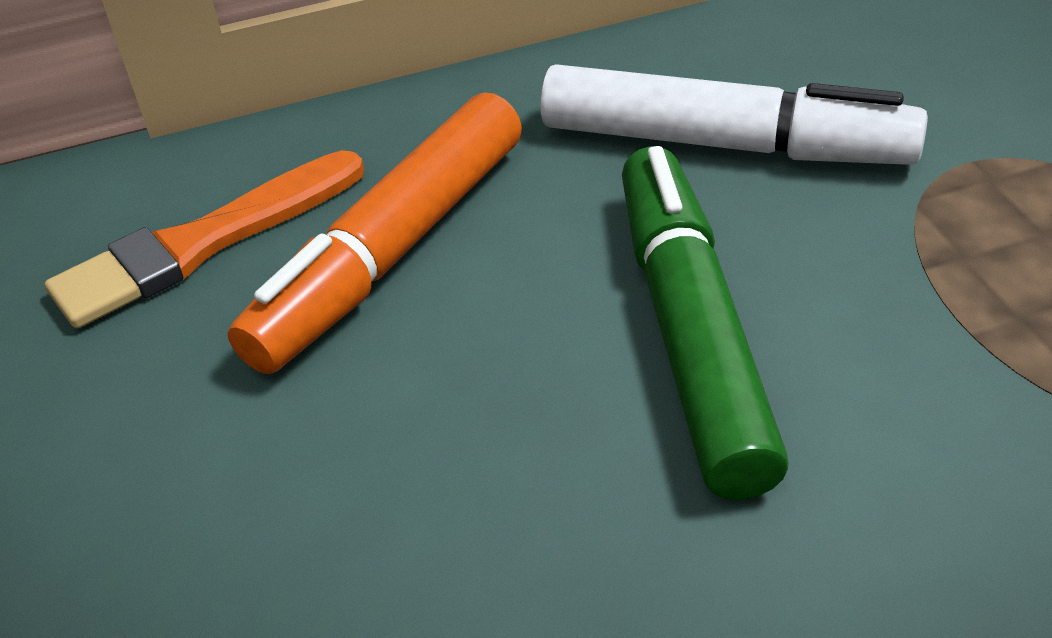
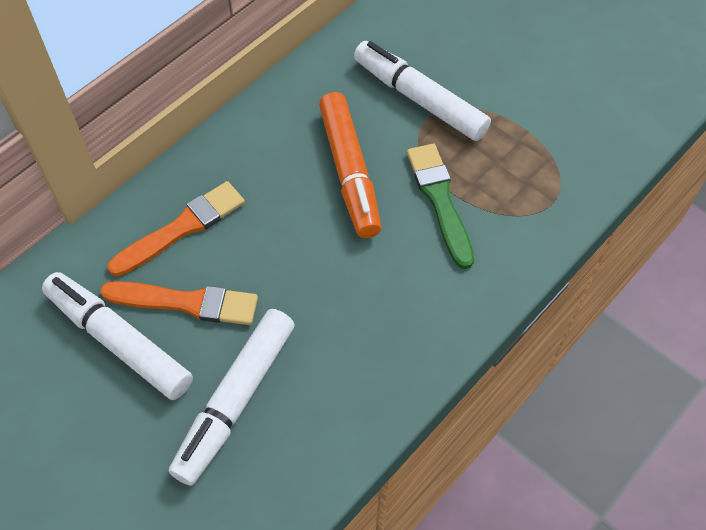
green brush: none = 0 -> [407,144,474,269] = 1
green marker: [622,146,789,500] = 1 -> none = 0
orange brush: [44,150,364,328] = 1 -> [100,281,258,325] [107,181,245,276] = 2
white marker: [540,64,928,165] = 1 -> [42,272,193,400] [169,309,295,486] [354,41,491,141] = 3

